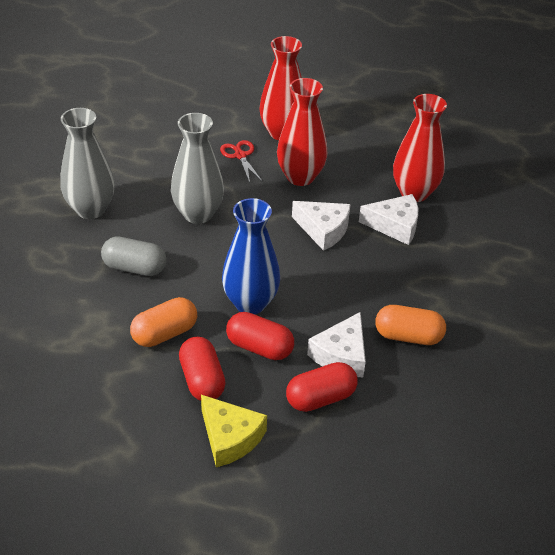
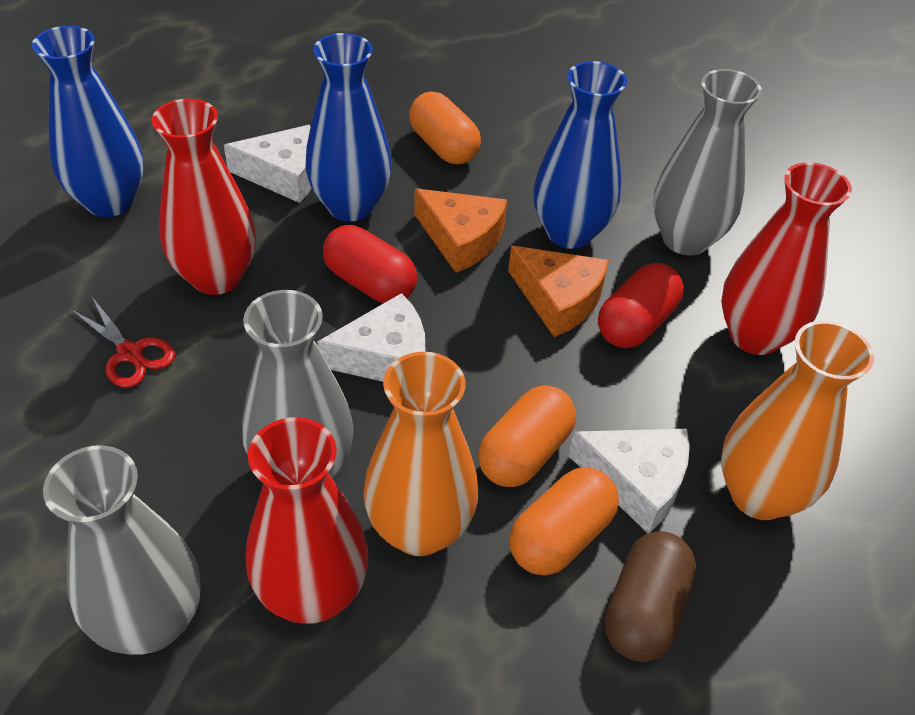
blue vase: [222,198,280,314] = 1 -> [32,26,144,217] [306,33,392,221] [533,61,627,249] = 3
brown capsule: none = 0 -> [605,531,696,662] = 1
grey capsule: [101,236,167,276] = 1 -> none = 0
grey vase: [60,108,114,219] [171,113,224,224] = 2 -> [43,445,201,655] [242,290,354,478] [653,69,762,256] = 3
orange capsule: [130,297,197,347] [375,305,446,345] = 2 -> [409,92,481,165] [478,385,576,487] [509,467,619,575] = 3
orange cheese: none = 0 -> [414,188,507,273] [508,246,609,337] = 2
orange vase: none = 0 -> [363,352,478,556] [721,321,874,520] = 2
red capsule: [179,337,226,401] [226,312,294,360] [286,362,358,412] = 3 -> [323,225,417,303] [598,263,684,348] = 2
yellow cheese: [201,395,267,467] = 1 -> none = 0

